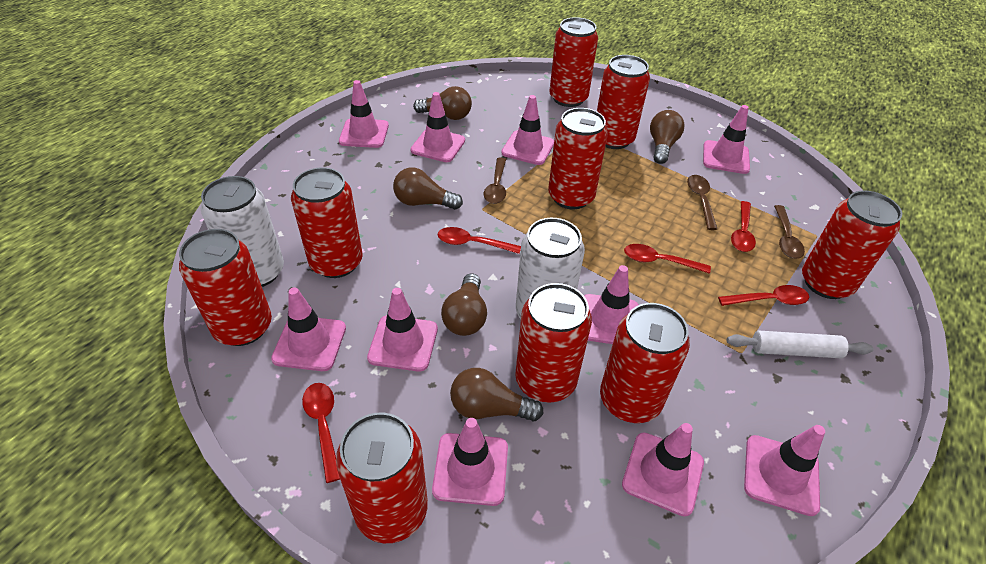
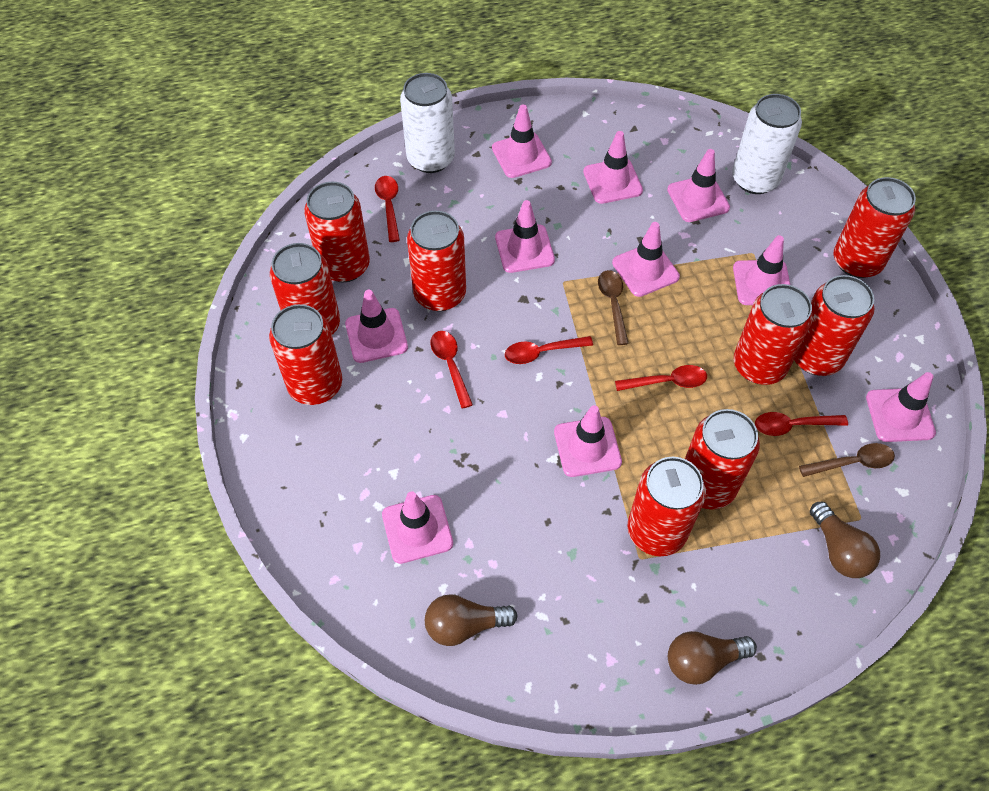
brown light bulb: [393,167,463,210] [413,86,472,120] [441,273,487,336] [450,368,544,421] [650,110,685,164] = 5 -> [425,594,518,646] [668,631,757,685] [810,502,880,578] = 3
brown spoon: [484,158,506,204] [687,175,717,230] [774,205,805,259] = 3 -> [598,270,629,345] [799,443,895,477] = 2
white rolling pin: [727,331,874,359] = 1 -> none = 0

